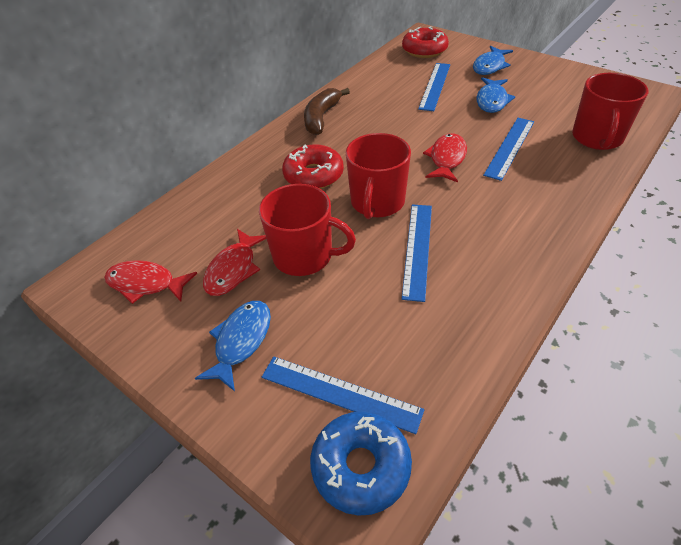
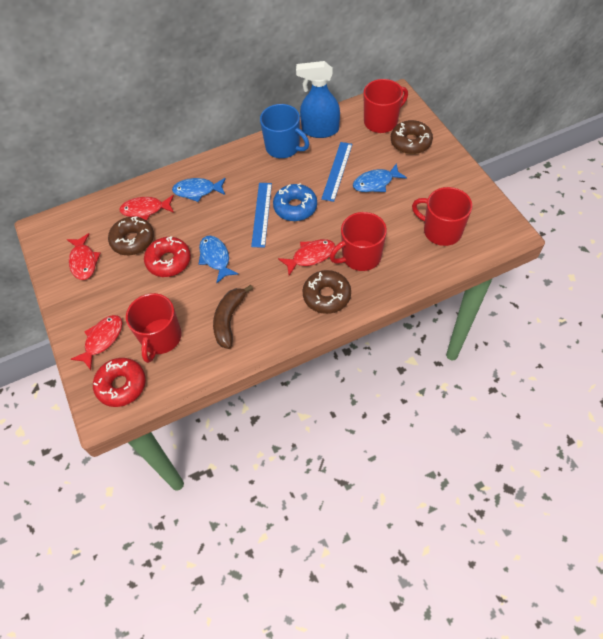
blue mug: none = 0 -> [260,104,309,158] = 1
blue ruler: [262,356,425,434] [402,204,432,302] [418,63,450,111] [483,118,534,181] = 4 -> [251,183,272,248] [321,142,353,202] = 2
blue spray bottle: none = 0 -> [296,61,340,138] = 1
brown donut: none = 0 -> [108,216,154,255] [303,270,351,314] [391,120,433,154] = 3
red fish: [104,260,197,304] [203,229,266,296] [423,133,467,182] = 3 -> [67,233,101,280] [71,315,122,370] [119,195,174,221] [278,239,335,276] = 4
red mug: [259,184,356,276] [346,133,411,219] [572,73,648,150] = 3 -> [126,293,182,363] [330,212,387,271] [364,79,408,133] [412,187,472,246] = 4

